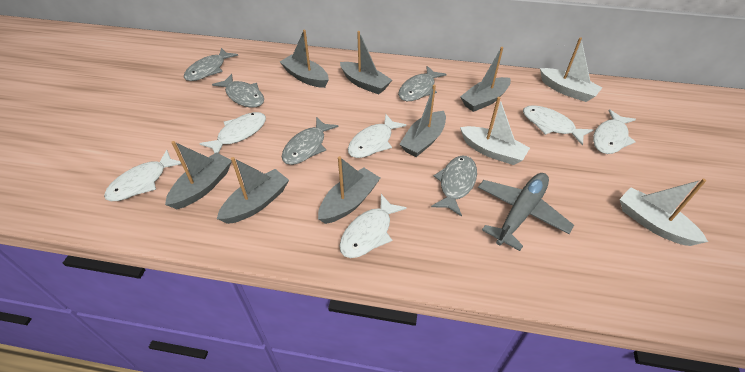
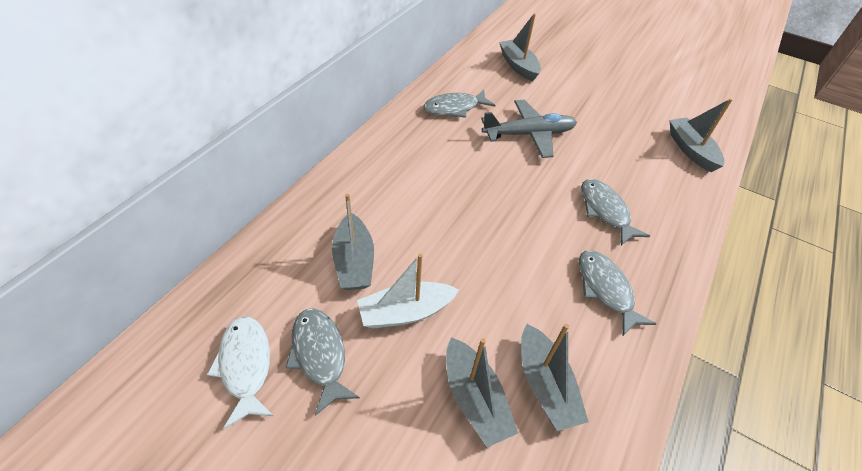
grey boat: [165,141,232,209] [217,157,289,224] [280,30,329,88] [318,156,380,224] [340,31,392,95] [399,85,446,157] [460,47,511,112] = 7 -> [332,194,374,290] [446,337,518,447] [499,13,541,82] [521,324,589,431] [669,98,733,172] = 5
grey fish: [184,48,238,81] [212,74,264,108] [282,117,338,165] [398,66,447,101] [431,156,477,217] = 5 -> [286,308,360,416] [423,90,495,118] [579,251,656,336] [581,179,650,246] = 4
white boat: [460,97,530,165] [540,37,603,102] [620,179,708,246] = 3 -> [357,254,459,329] = 1
white fish: [104,150,181,201] [199,112,266,153] [340,194,407,258] [348,114,406,158] [523,105,593,146] [593,109,636,154] = 6 -> [207,316,273,429] = 1

